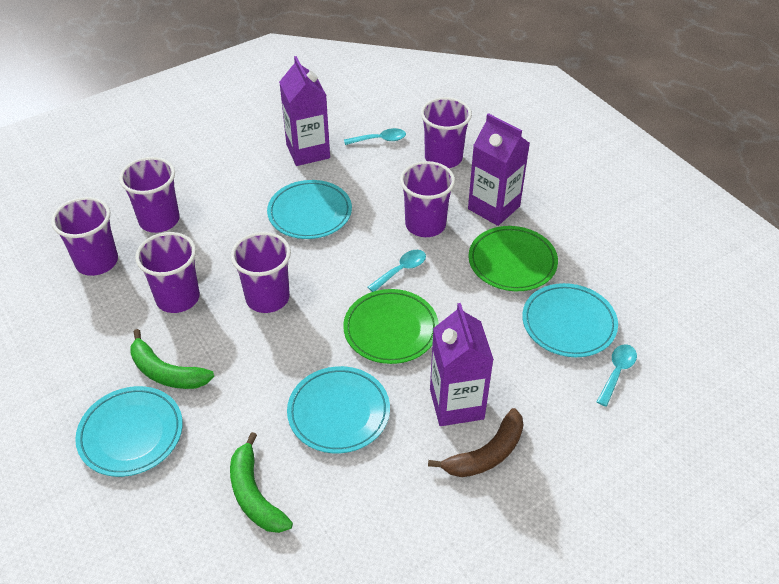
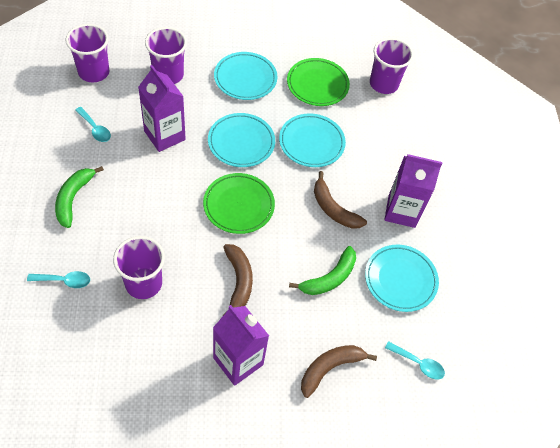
brown banana: [428,408,523,477] = 1 -> [223,244,253,315] [301,345,377,398] [314,171,367,229] = 3
purple cup: [51,197,118,276] [119,157,180,233] [135,232,200,313] [231,232,291,313] [400,161,455,237] [421,97,472,168] = 6 -> [66,24,109,82] [113,236,165,299] [145,27,187,84] [370,38,414,94] = 4

